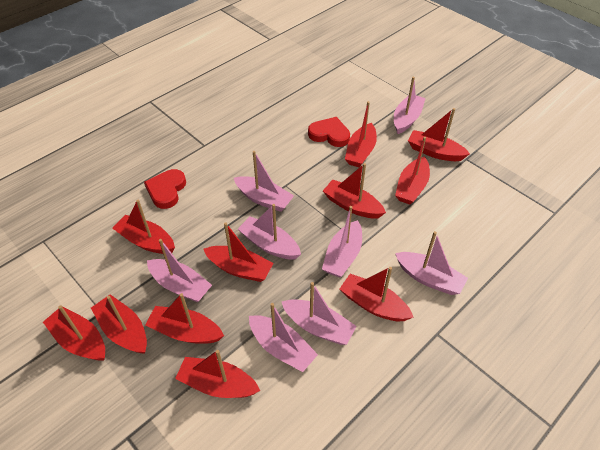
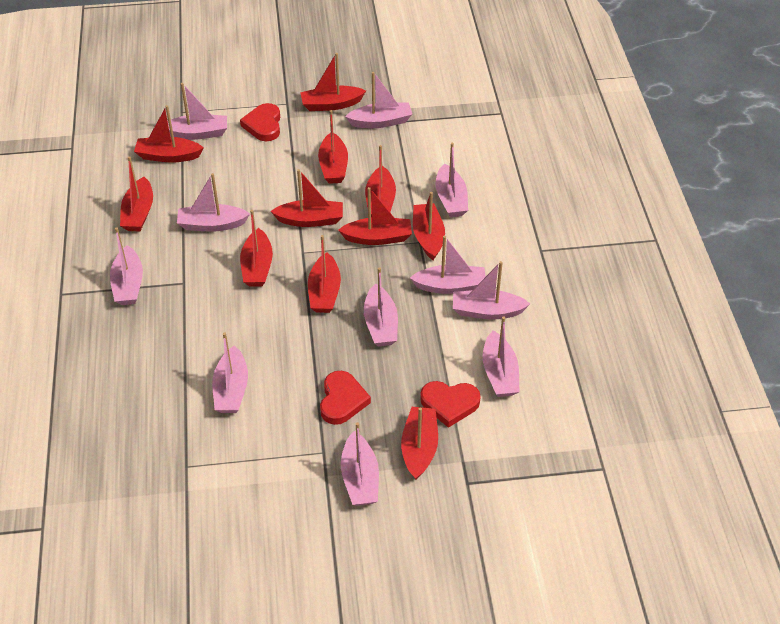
pink boat: [147,239,212,302] [234,151,294,212] [238,204,301,259] [249,303,318,372] [282,282,357,345] [322,206,362,278] [394,77,426,134] [395,231,468,295] = 8 -> [110,227,143,305] [168,83,227,140] [177,173,250,232] [212,333,248,413] [341,422,379,506] [345,72,412,128] [364,267,398,346] [410,236,486,294] [436,143,468,217] [453,261,530,319] [483,316,519,397] = 11
red heart: [144,169,186,209] [308,117,350,147] = 2 -> [240,103,280,141] [320,371,371,425] [420,381,481,428] = 3

